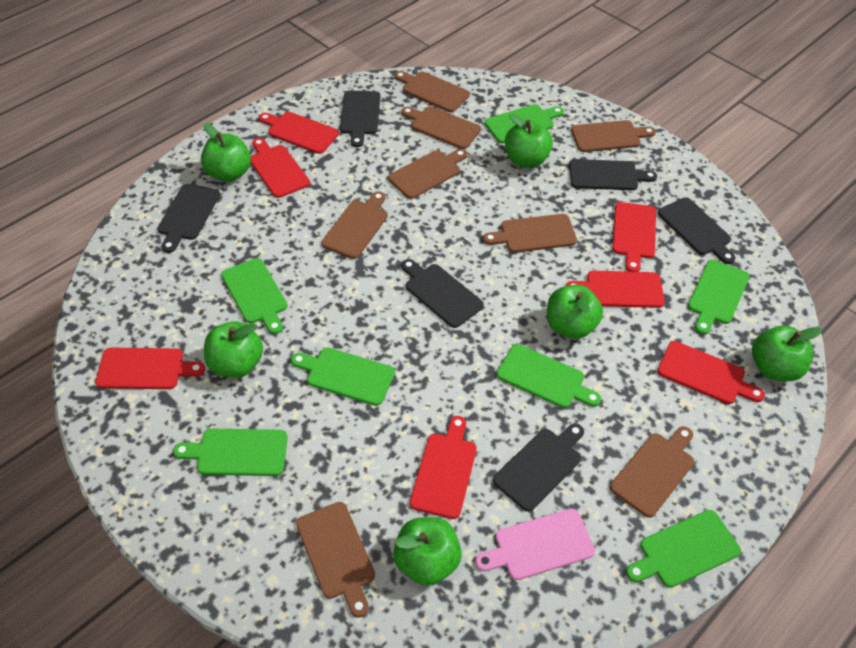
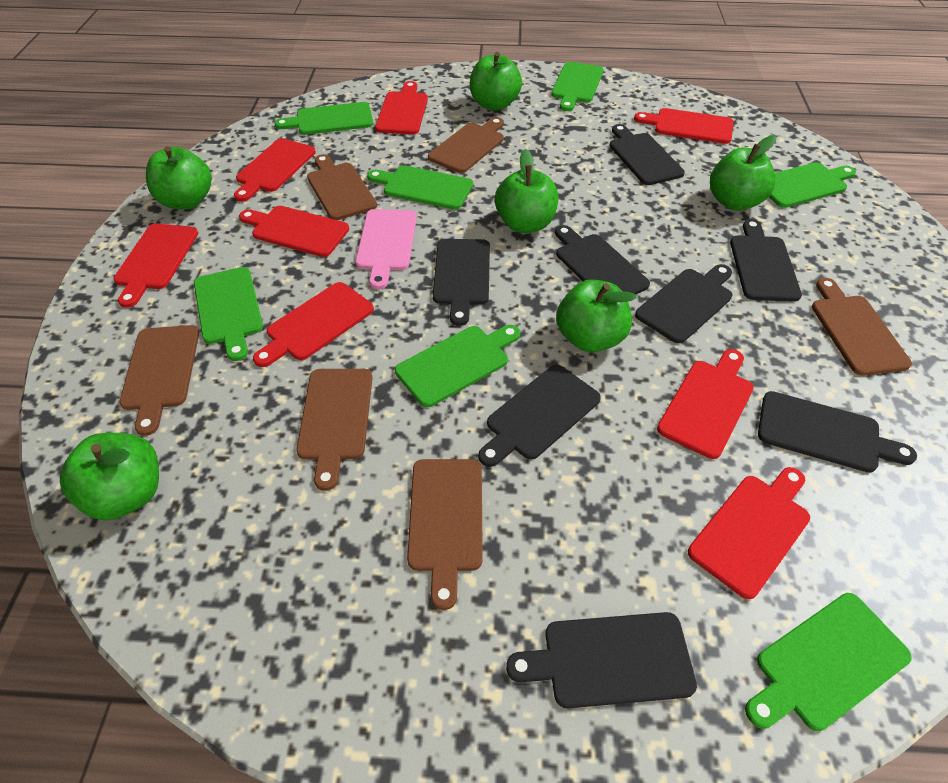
black cutting board: [157,184,220,253] [340,90,381,147] [401,259,484,328] [493,423,584,511] [569,159,657,190] [658,197,735,264] = 6 -> [433,239,490,326] [478,365,601,467] [506,612,697,708] [555,225,650,294] [609,124,685,185] [635,264,732,343] [730,219,802,302] [758,391,917,473] = 8
brown cutting board: [296,502,375,618] [321,191,388,259] [388,149,467,199] [394,71,470,112] [401,106,481,149] [483,214,577,253] [571,120,656,152] [610,426,694,518] = 8 -> [120,325,199,436] [296,369,372,491] [307,154,377,220] [407,459,483,610] [428,117,504,173] [812,278,912,376] = 6
red cutting board: [95,348,205,389] [251,138,310,198] [259,112,339,154] [410,416,477,519] [566,271,665,308] [612,202,656,272] [657,341,765,404] = 7 -> [113,223,198,308] [234,138,316,202] [239,206,349,257] [253,282,374,367] [375,81,428,135] [634,108,733,144] [657,349,754,459] [688,467,810,599] = 8

